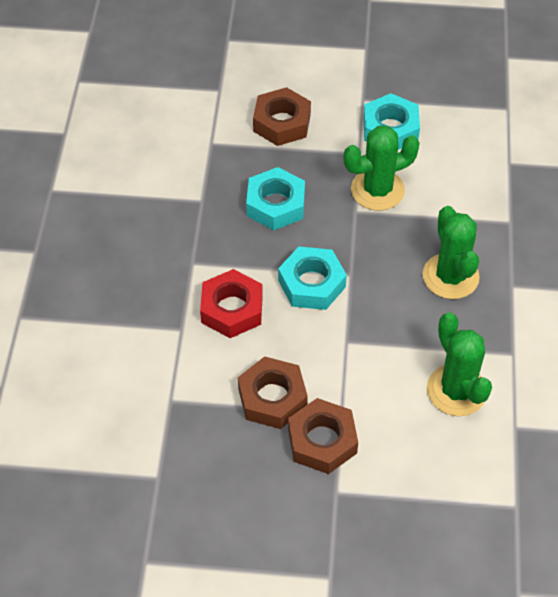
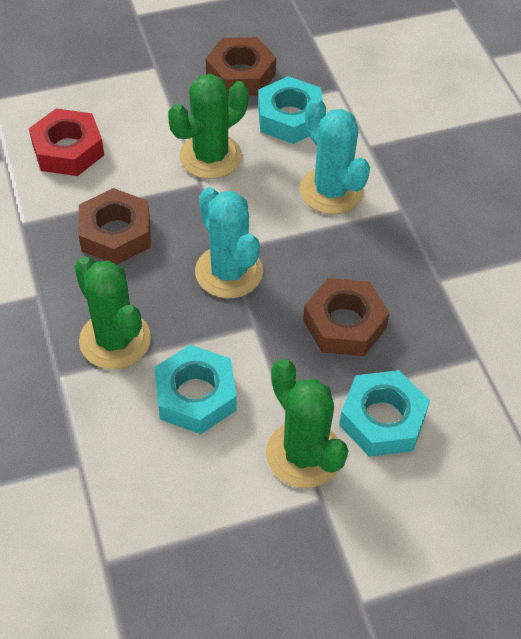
turquoise cactus: none = 0 -> [195,187,263,299] [300,98,370,214] = 2

